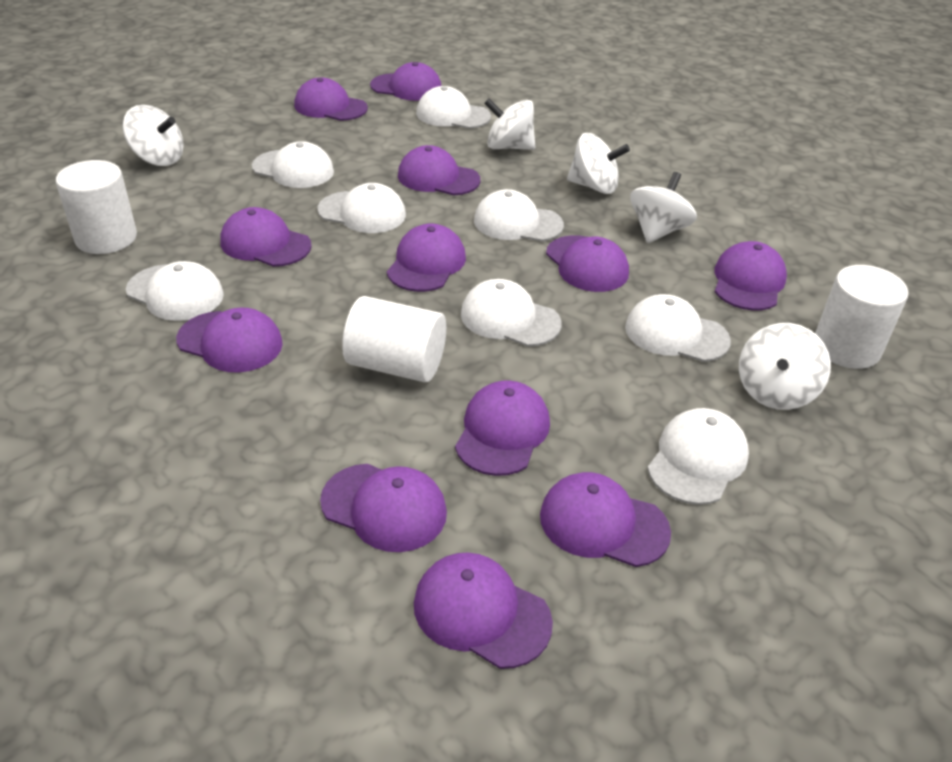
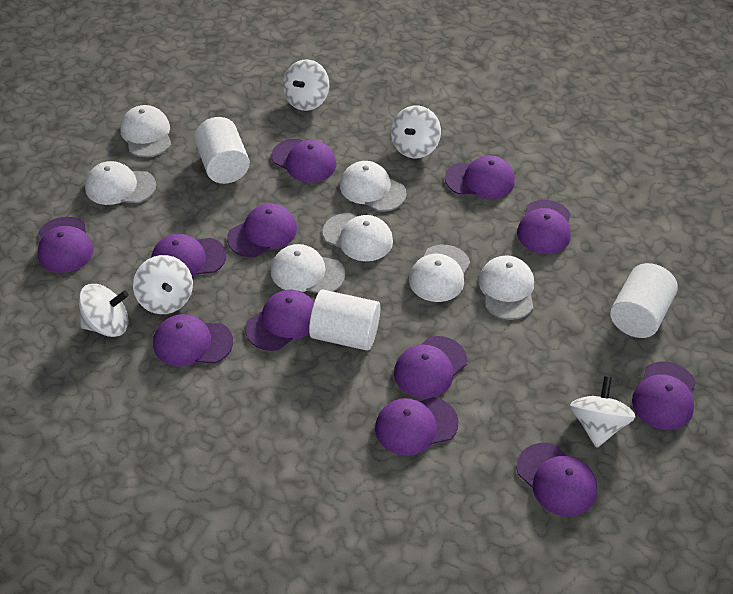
white cap: [126,261,224,321] [252,141,334,188] [317,183,406,233] [416,86,491,129] [461,279,562,347] [474,189,564,242] [625,294,731,362] [647,408,749,505] = 8 -> [85,161,156,205] [120,105,171,157] [271,244,345,293] [323,213,393,261] [340,161,407,212] [409,245,470,302] [479,255,534,320] = 7

